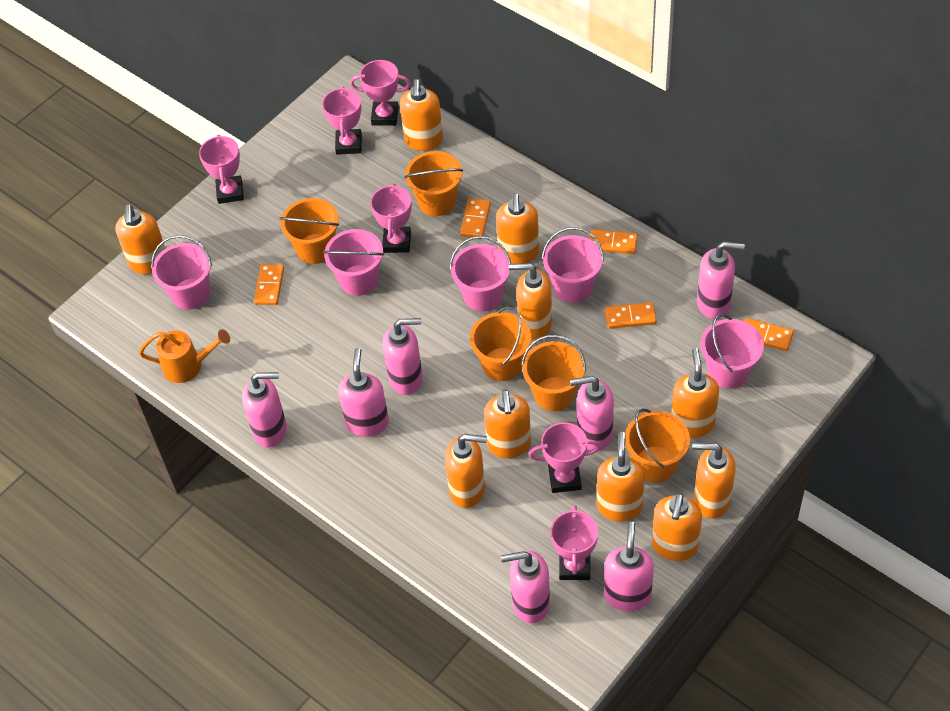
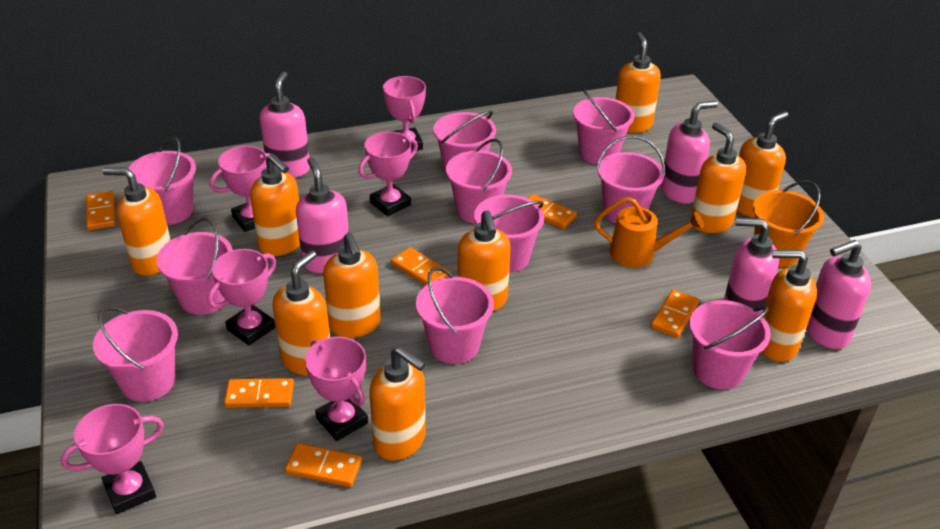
orange bucket: [279,198,339,264] [404,151,463,216] [470,306,531,381] [521,335,586,411] [625,409,690,483] = 5 -> [753,180,824,267] = 1
orange domino: [254,264,284,305] [460,198,491,237] [589,229,638,254] [605,302,657,329] [745,318,794,351] = 5 -> [86,191,116,230] [224,378,294,408] [285,443,362,487] [391,247,450,286] [528,194,577,229] [651,289,699,338] = 6
pink bucket: [151,235,212,310] [323,229,384,296] [450,236,511,311] [542,227,604,303] [700,314,764,389] = 5 -> [93,307,178,402] [128,137,196,225] [156,217,233,315] [416,267,494,364] [433,111,496,175] [446,139,512,224] [474,195,544,273] [573,89,634,164] [596,136,665,223] [689,300,771,390] = 10
pink soap dispenser: [242,372,287,447] [338,348,389,437] [383,318,423,395] [501,551,550,623] [570,376,614,451] [604,522,654,611] [697,242,745,319] = 7 -> [260,72,310,178] [296,157,349,273] [660,101,718,204] [724,218,779,314] [806,240,871,349] = 5

